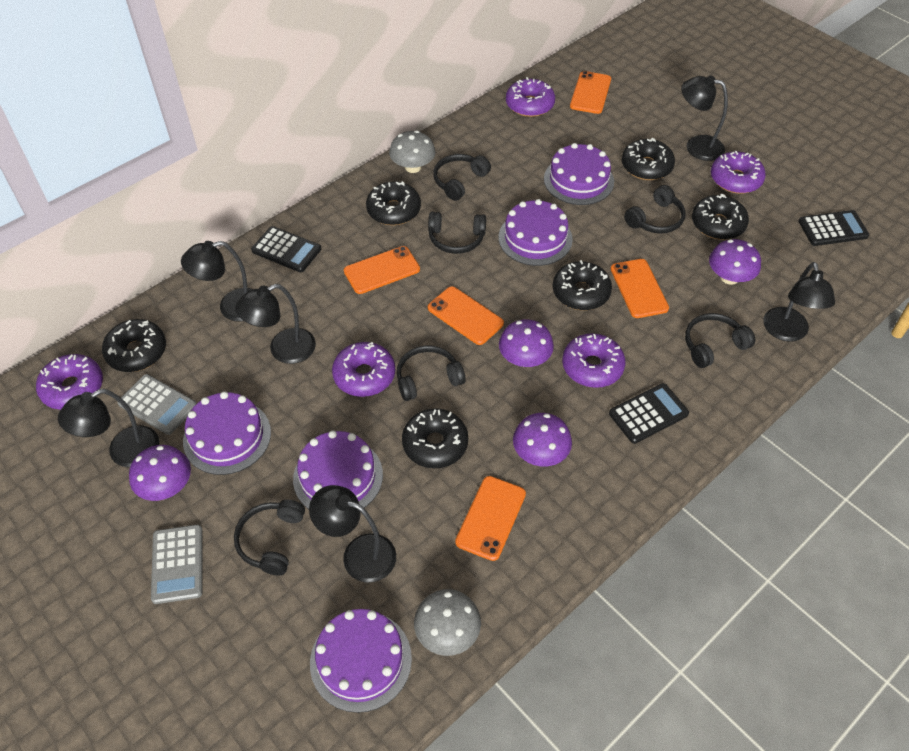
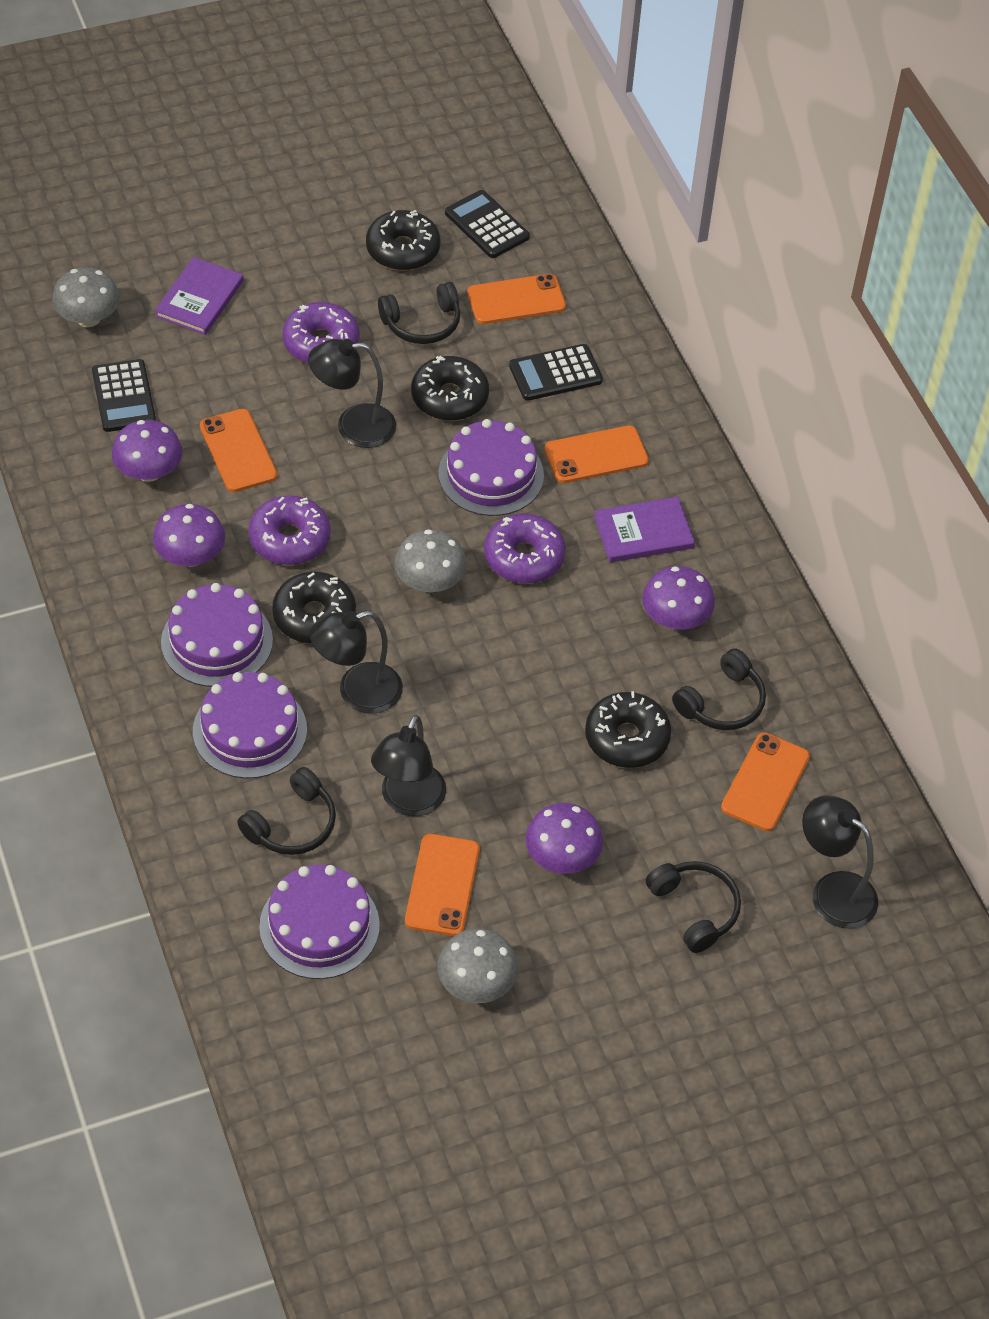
black donut: [102,319,166,372] [366,181,421,225] [402,408,468,468] [553,260,612,310] [622,138,675,180] [692,194,749,240] = 6 -> [272,571,356,643] [366,210,441,270] [411,356,489,421] [585,691,671,768] = 4
black headphones: [234,500,305,576] [397,345,466,401] [428,212,486,254] [433,154,491,201] [624,185,686,234] [685,313,755,368] = 6 -> [237,767,336,855] [378,282,460,344] [646,861,741,953] [672,648,766,730] = 4
black lamp: [58,389,159,467] [181,241,252,322] [235,284,316,364] [309,485,396,582] [681,75,728,161] [763,262,835,342] = 6 -> [308,339,396,448] [310,611,403,714] [371,715,446,816] [802,795,878,929] = 4
grey calculator: [117,374,196,435] [151,525,203,604] = 2 -> none = 0
grey mushroom: [389,131,436,173] [414,589,481,656] = 2 -> [52,267,120,327] [394,529,467,593] [438,928,518,1003] = 3
purple book: none = 0 -> [155,257,244,335] [594,497,695,562] = 2
purple cake: [183,391,271,475] [293,431,383,509] [310,609,412,713] [499,199,573,266] [544,143,614,205] = 5 -> [161,583,273,687] [193,672,307,779] [259,865,380,979] [438,419,544,516] = 4
purple donut: [36,354,103,410] [332,342,395,397] [506,77,555,117] [562,333,626,388] [711,151,766,194] = 5 -> [248,495,330,565] [282,302,360,364] [484,513,566,583] = 3

